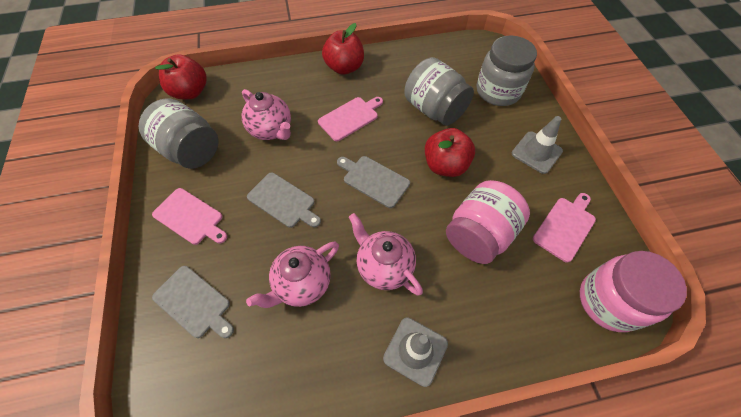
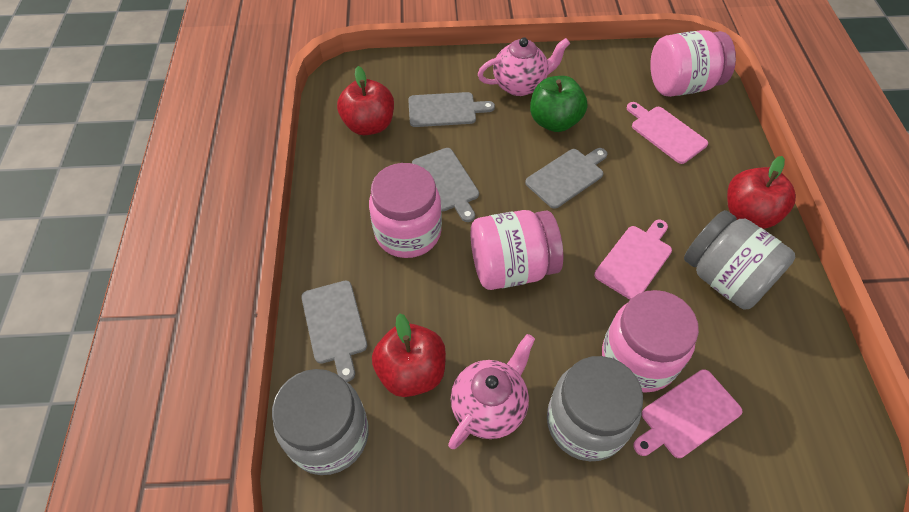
green apple: none = 0 -> [530,76,587,132] = 1
grey cutting board: [152,266,234,338] [247,172,321,228] [337,156,410,208] = 3 -> [301,281,368,382] [408,92,495,127] [412,148,479,222] [525,148,607,209] = 4
grey traffic cone: [383,317,448,387] [512,116,563,174] = 2 -> none = 0
pink jar: [446,180,530,264] [580,251,687,332] = 2 -> [369,163,442,258] [471,210,563,290] [602,290,699,393] [650,30,736,97] = 4
pink teapot: [242,89,291,140] [246,242,339,308] [349,213,423,296] = 3 -> [448,334,535,449] [478,37,570,96] = 2

